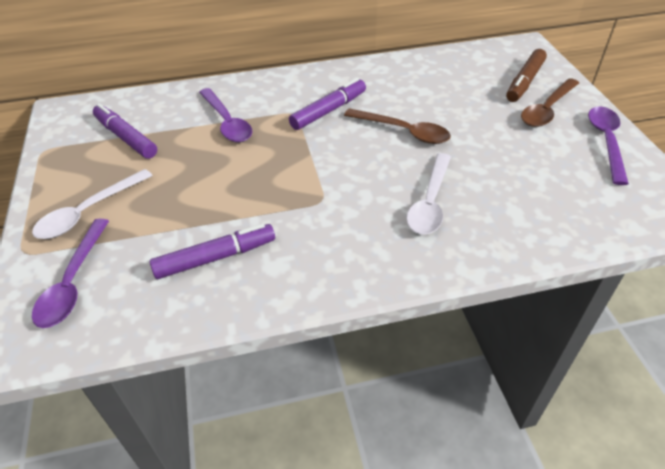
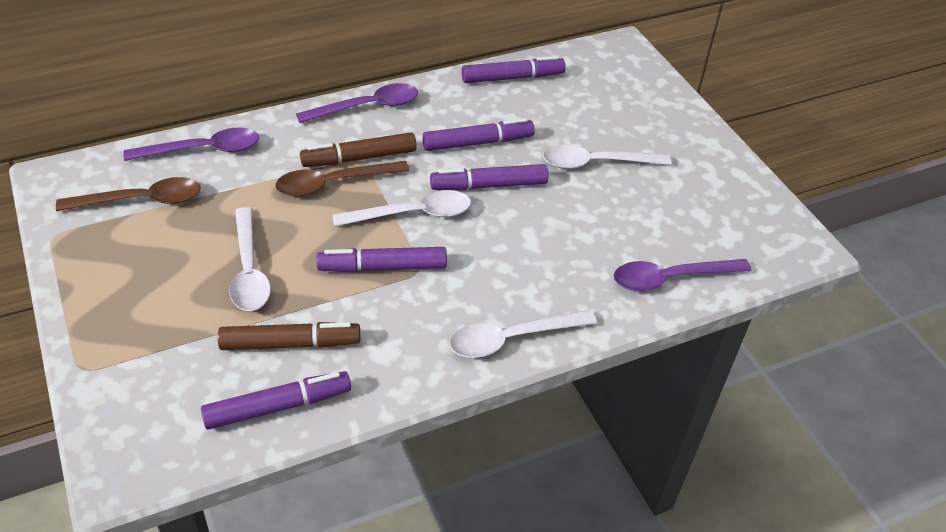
brown marker: [506,49,547,102] = 1 -> [218,322,360,350] [300,132,417,167] = 2
purple marker: [93,104,157,159] [150,224,275,279] [289,78,366,130] = 3 -> [201,371,351,430] [317,247,447,272] [422,118,535,151] [430,164,549,190] [462,56,566,83] = 5
white spoon: [32,169,153,239] [406,153,451,235] = 2 -> [229,207,271,311] [332,190,471,227] [449,310,597,358] [543,144,671,169] = 4

